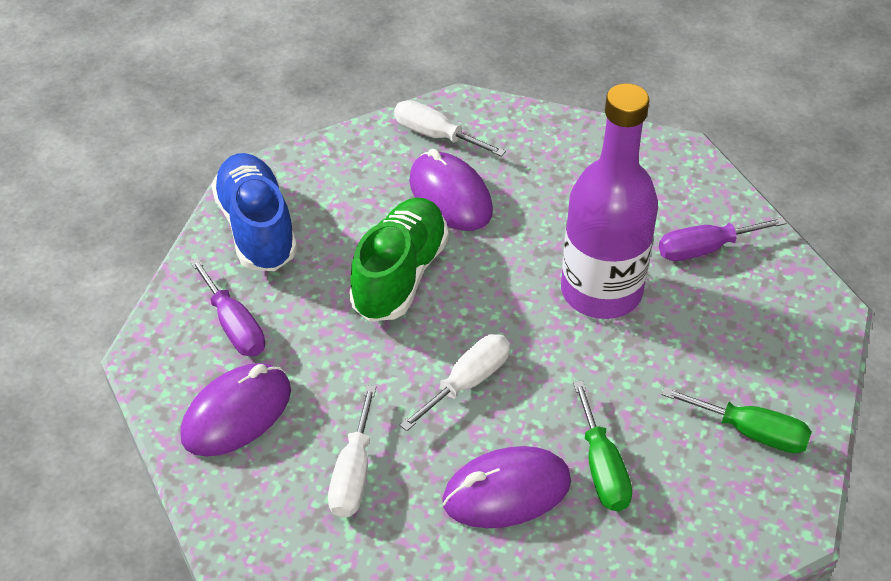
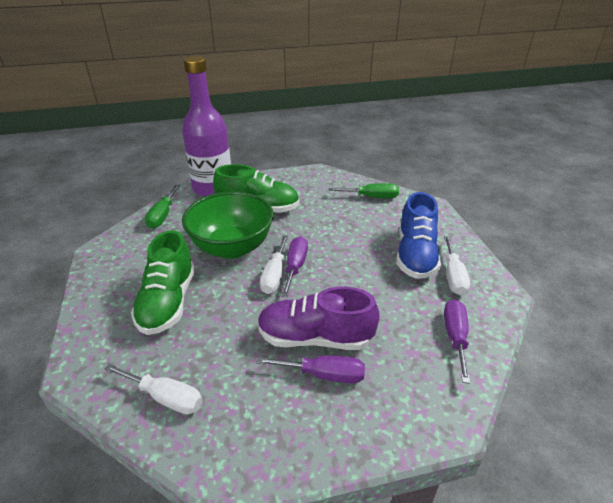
green bowl: none = 0 -> [182,191,274,259] = 1
green shoe: [349,198,448,321] = 1 -> [131,230,195,335] [213,164,299,213] = 2
purple mouse: [180,363,291,456] [409,149,493,231] [442,446,571,528] = 3 -> none = 0
purple screwdriver: [190,258,265,357] [659,217,786,261] = 2 -> [256,355,365,383] [281,236,308,297] [444,299,470,384] = 3
purple shoe: none = 0 -> [257,287,380,350] = 1

